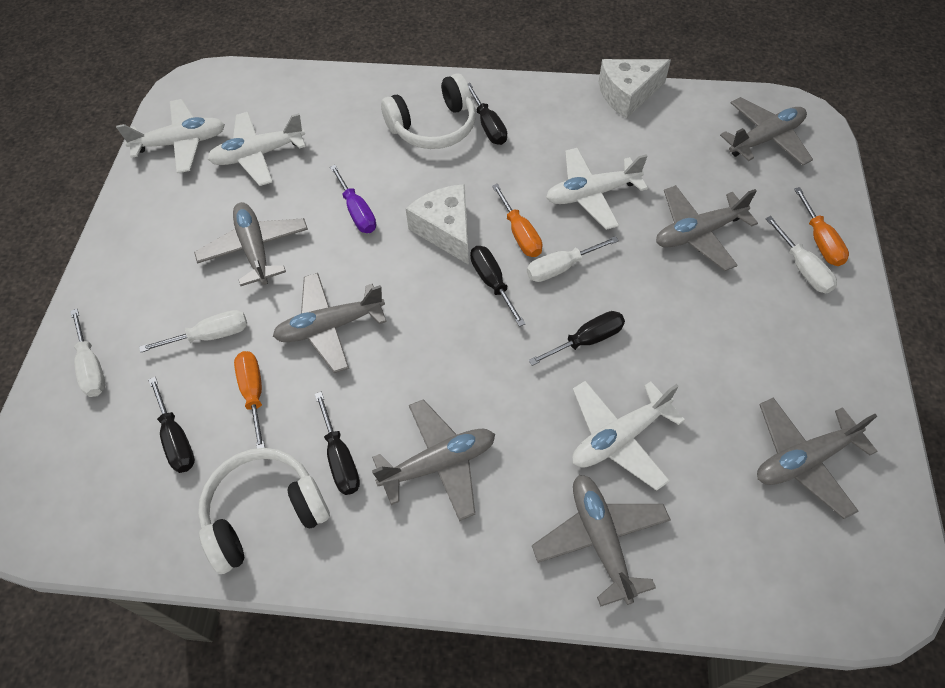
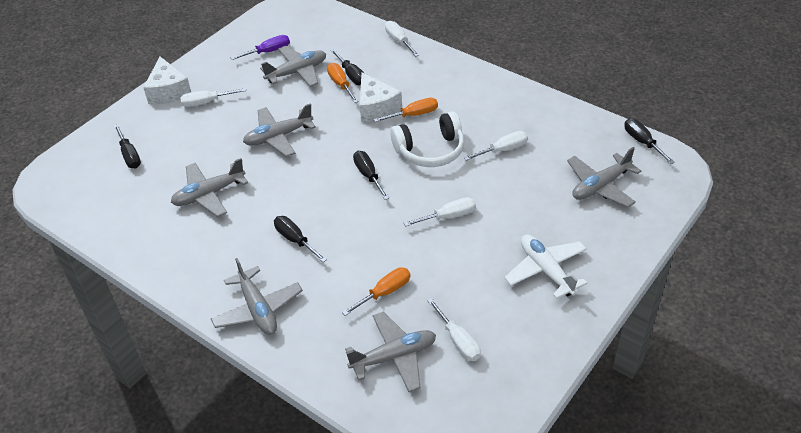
grey plane: [194,202,308,286] [273,273,387,373] [372,399,495,521] [532,475,671,607] [656,185,758,271] [720,97,813,166] [757,397,878,519] = 7 -> [171,158,248,217] [211,258,303,335] [243,104,316,157] [260,46,326,87] [345,312,436,392] [567,147,641,207] = 6
white headphones: [198,448,330,574] [381,74,476,149] = 2 -> [390,111,464,167] = 1
white plane: [116,99,225,173] [208,112,306,186] [546,148,648,230] [572,380,685,491] = 4 -> [504,234,587,299] = 1
white screwdriver: [70,309,105,397] [139,310,247,353] [527,236,619,282] [765,216,837,293] = 4 -> [181,88,247,107] [385,21,419,56] [404,197,476,227] [427,298,481,361] [464,131,528,160] = 5

